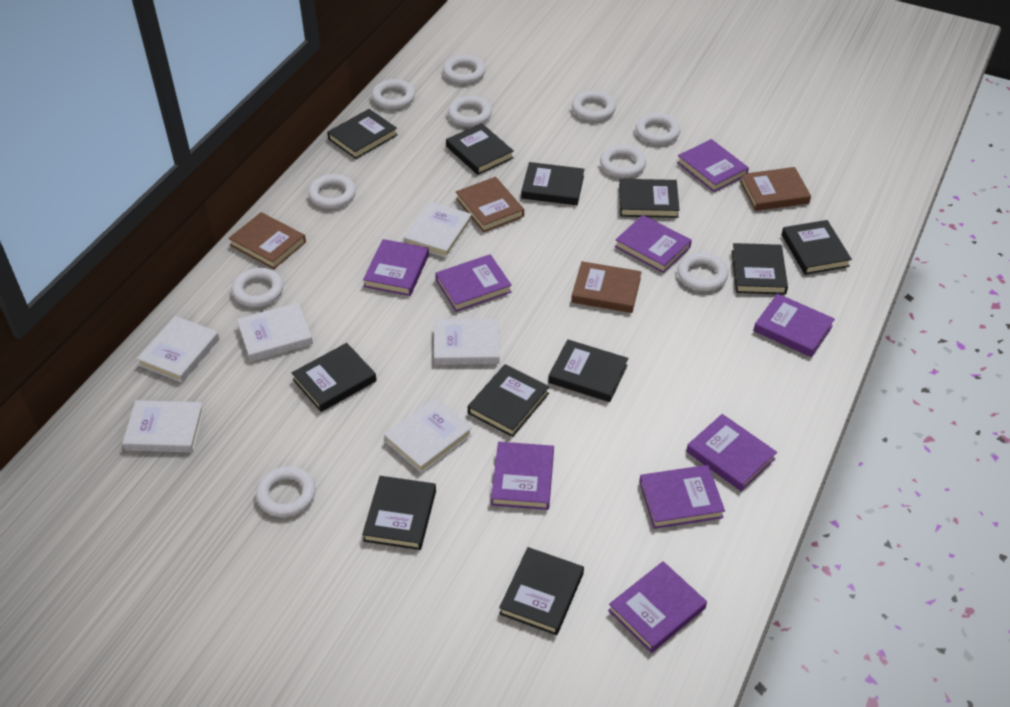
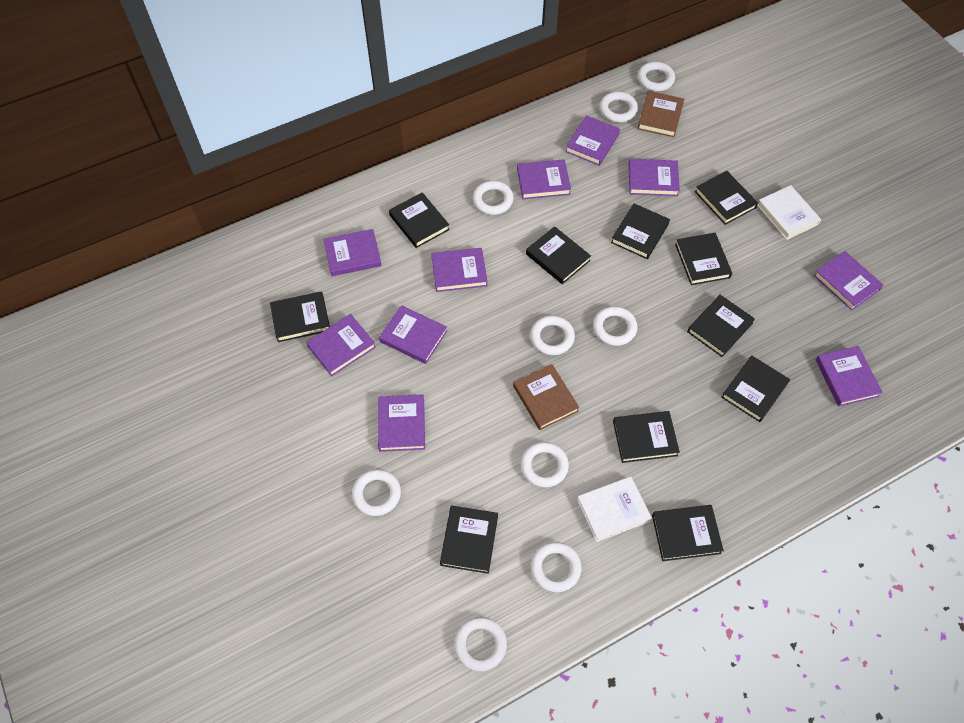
brown book: [228,212,306,269] [456,177,524,232] [571,261,641,313] [740,167,811,211] = 4 -> [513,364,579,430] [637,91,684,137] = 2
purple book: [363,239,429,296] [435,254,512,312] [491,442,554,510] [608,561,707,653] [615,215,692,273] [639,465,725,529] [677,139,749,192] [686,414,777,491] [753,293,835,357] = 9 -> [306,314,376,377] [324,229,382,276] [378,394,425,452] [379,305,447,364] [431,248,488,292] [517,159,571,199] [565,115,620,166] [628,159,680,196] [814,251,883,311] [816,346,883,407] = 10
white book: [122,400,204,453] [137,316,219,383] [237,303,313,362] [384,398,472,473] [404,202,472,258] [434,319,499,365] = 6 -> [577,476,652,542] [757,185,821,240] = 2
white ring: [232,268,283,307] [256,466,316,517] [308,174,356,209] [372,79,415,109] [443,55,486,84] [448,96,492,127] [572,90,616,121] [600,145,646,178] [635,113,681,145] [677,253,728,291] = 10 -> [352,469,401,516] [454,617,507,671] [473,181,513,215] [521,442,569,487] [530,316,575,355] [531,542,581,592] [593,306,637,346] [600,92,638,122] [638,62,675,91] = 9

